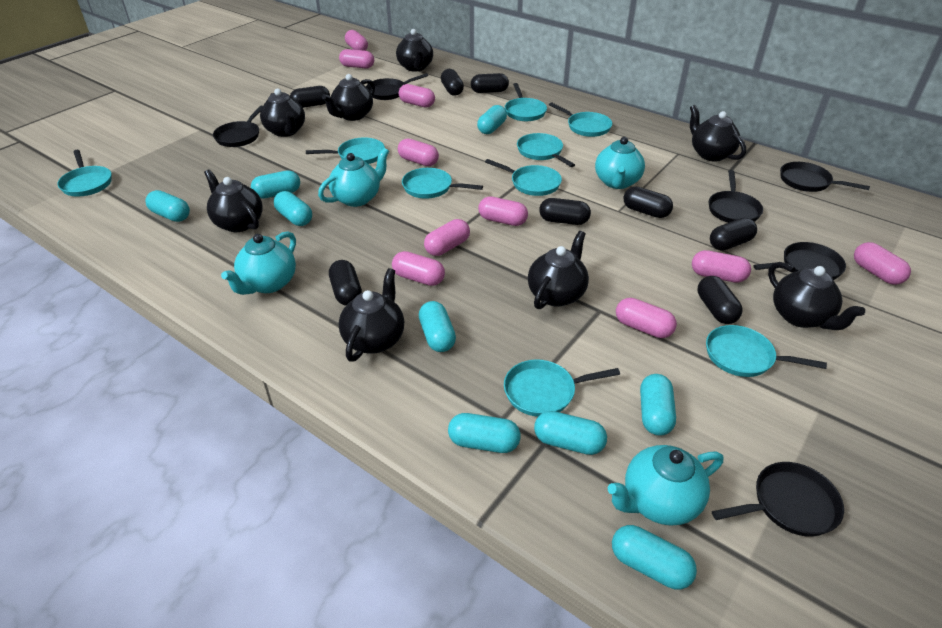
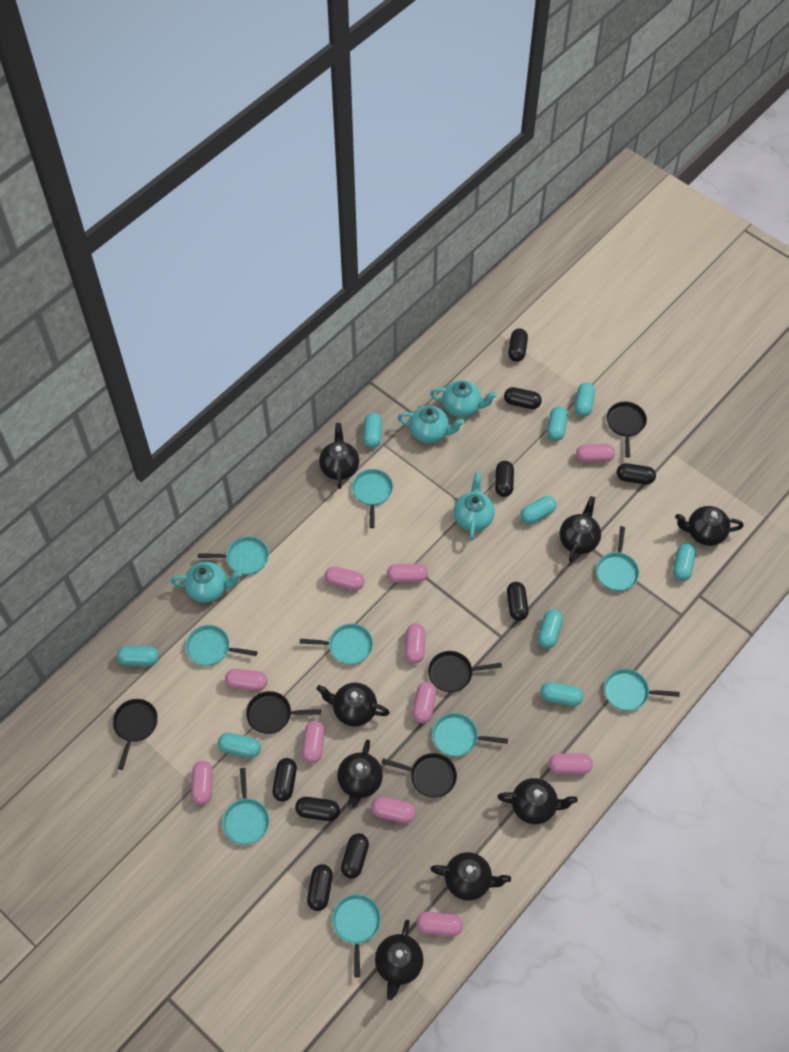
black capsule: [290,86,330,108] [329,260,362,306] [441,69,464,96] [471,73,509,93] [539,198,591,225] [624,187,673,218] [698,276,742,324] [710,218,757,251] = 8 -> [272,758,297,802] [295,797,340,821] [307,864,333,911] [341,833,369,879] [495,461,514,497] [504,387,542,409] [507,582,529,621] [508,328,528,362] [617,463,656,485] = 9
black pan: [213,106,263,147] [366,73,428,100] [709,170,763,223] [712,462,844,537] [753,242,846,280] [780,162,870,192] = 6 -> [112,699,158,770] [246,691,321,734] [381,753,457,798] [428,651,502,693] [606,402,647,458] = 5
pink capsule: [339,49,374,69] [345,30,368,51] [392,251,445,286] [398,139,439,166] [399,84,435,107] [424,219,470,256] [478,197,528,226] [616,298,677,338] [692,250,751,283] [854,242,911,285] = 10 -> [191,761,213,805] [225,669,267,691] [302,721,325,763] [325,566,365,591] [371,797,415,823] [387,563,428,583] [405,623,425,664] [412,682,436,723] [416,912,463,936] [549,753,593,774] [576,444,615,463] = 11

